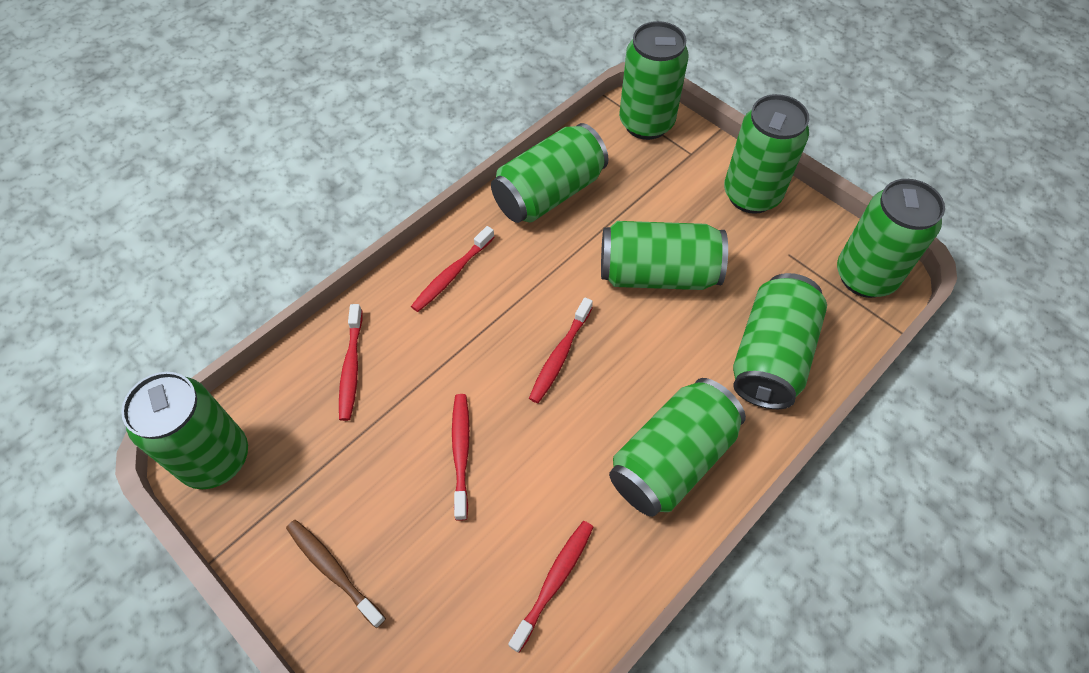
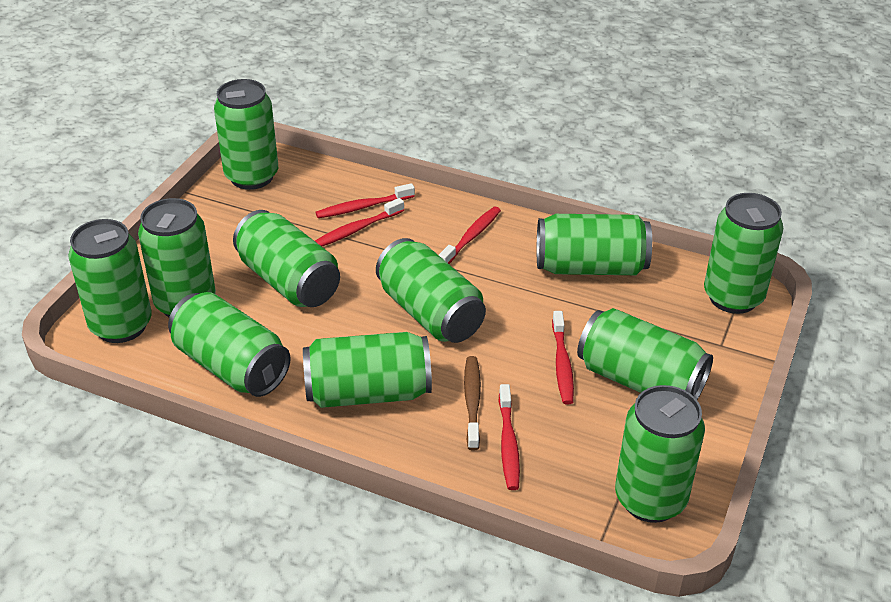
green can: [121,372,248,489] [491,123,609,223] [601,221,728,290] [609,378,746,517] [619,21,689,140] [724,94,809,214] [733,273,827,409] [837,179,945,298] = 8 -> [68,219,152,343] [138,198,216,317] [168,292,291,397] [214,79,278,190] [233,210,340,307] [303,332,432,408] [376,238,486,343] [537,214,652,275] [577,308,713,400] [615,385,705,523] [704,193,783,314] = 11

